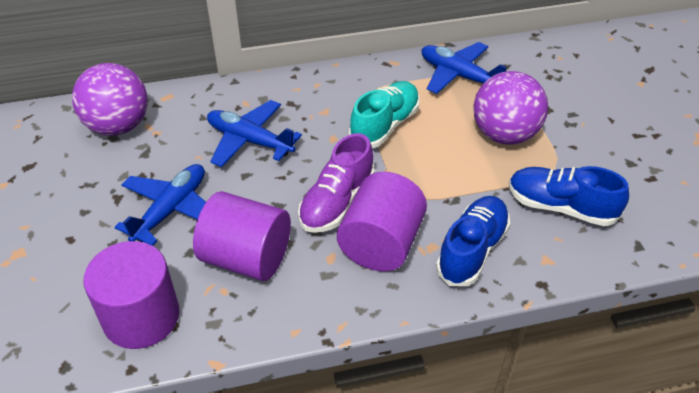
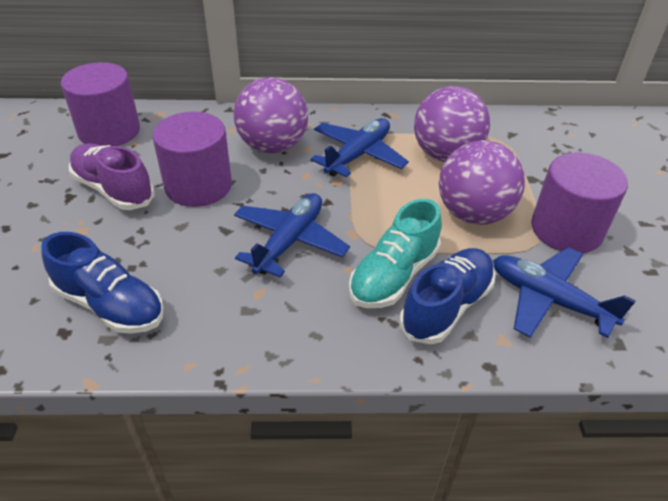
purple ball: [72,63,148,136] [473,71,548,145] = 2 -> [233,77,308,153] [414,86,490,162] [439,140,525,225] = 3

